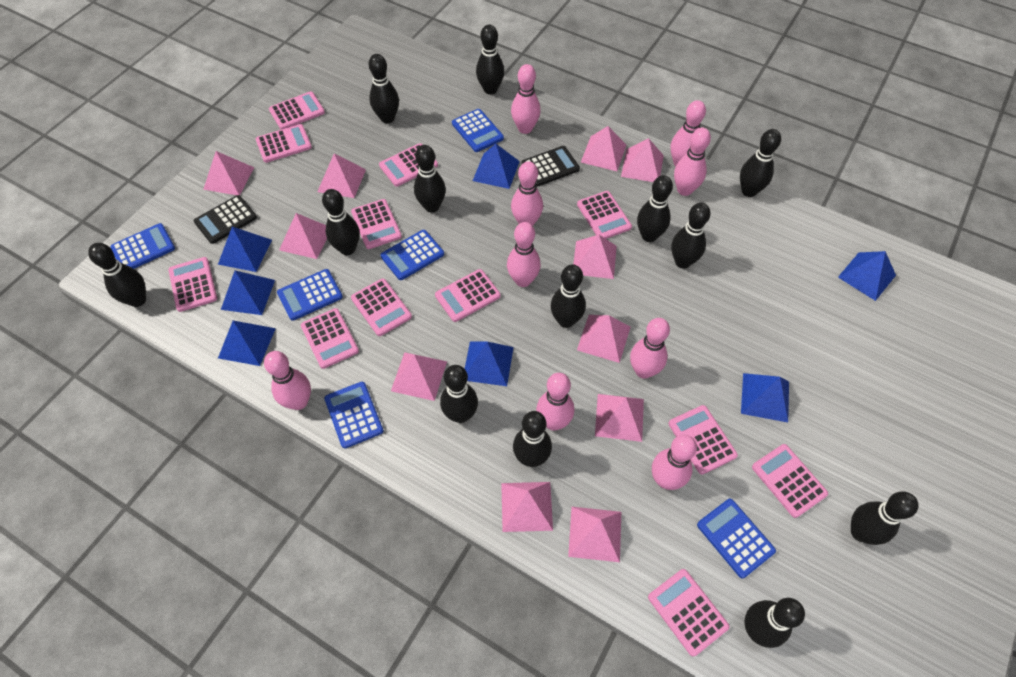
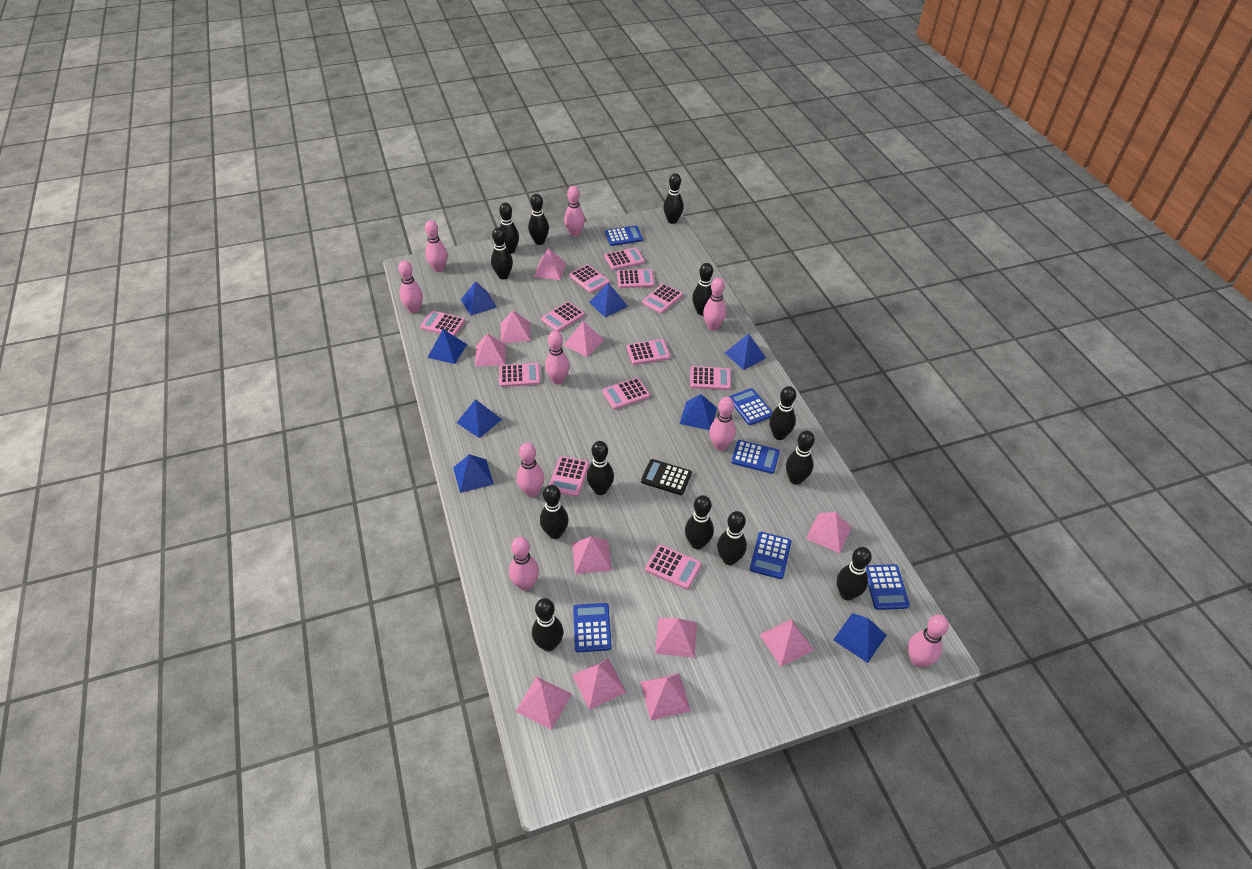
black calculator: [194,195,257,244] [521,146,580,187] = 2 -> [641,459,692,495] = 1
blue pyramid: [218,227,272,272] [218,320,276,366] [221,270,275,315] [465,341,514,386] [473,144,520,189] [741,373,789,422] [838,251,896,301] = 7 -> [427,329,467,364] [453,454,494,493] [457,399,502,438] [461,281,497,316] [589,282,628,317] [680,394,717,430] [725,334,766,370] [833,613,887,663] = 8

